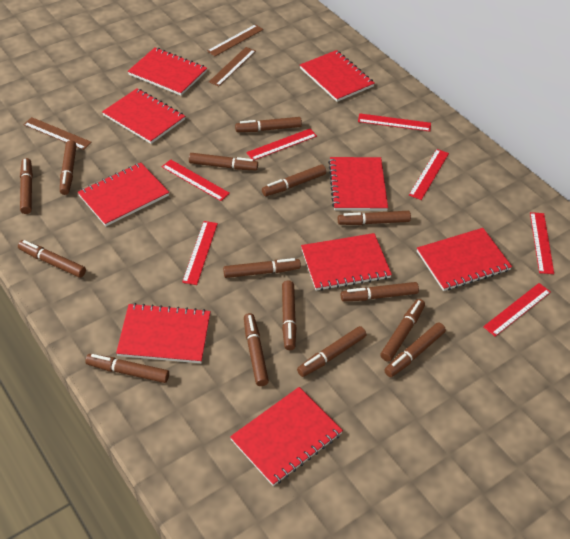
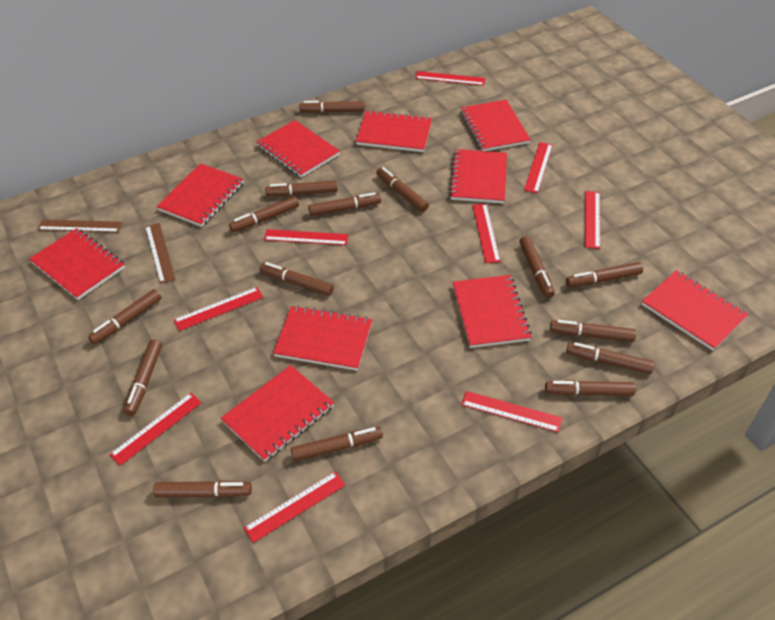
brown ruler: [23,117,92,150] [207,24,263,56] [209,47,256,86] = 3 -> [37,219,122,233] [145,223,176,284] = 2
red notebook: [78,162,169,226] [102,88,185,144] [116,303,211,363] [128,48,207,96] [230,387,343,486] [300,50,375,102] [301,233,392,291] [328,157,388,211] [417,228,512,291] = 9 -> [29,228,125,300] [156,163,244,227] [221,365,334,462] [256,120,340,178] [273,305,373,371] [356,110,432,152] [449,149,507,204] [452,275,532,348] [460,100,531,151] [642,270,748,351] = 10
red ruler: [162,159,230,201] [182,221,218,285] [246,129,317,161] [358,113,431,132] [409,149,449,200] [483,283,551,337] [530,212,554,274] = 7 -> [109,393,202,466] [174,287,263,331] [244,471,345,543] [264,229,349,245] [415,71,485,86] [461,391,562,432] [472,204,501,263] [524,142,553,193] [585,191,600,249] = 9

